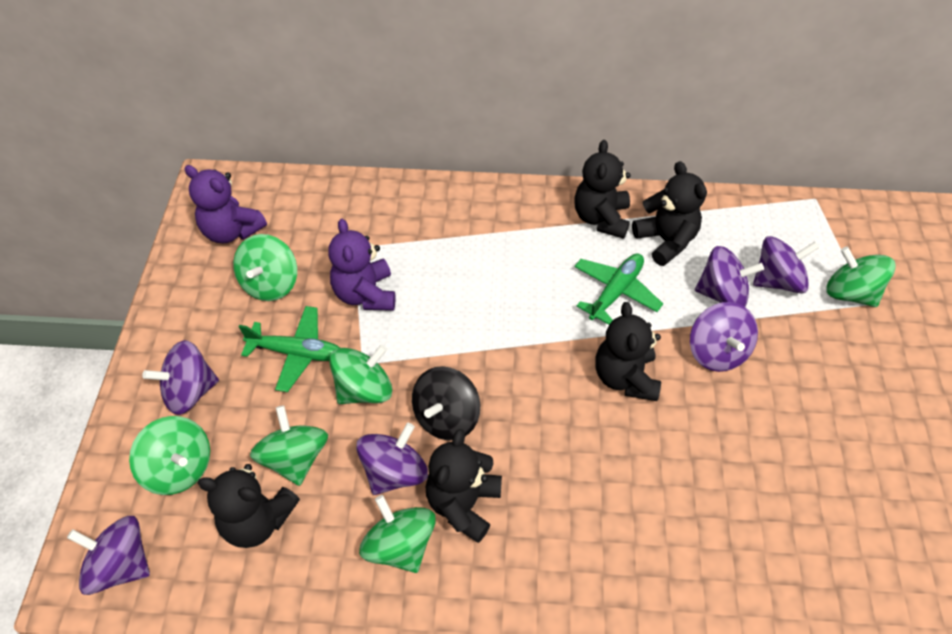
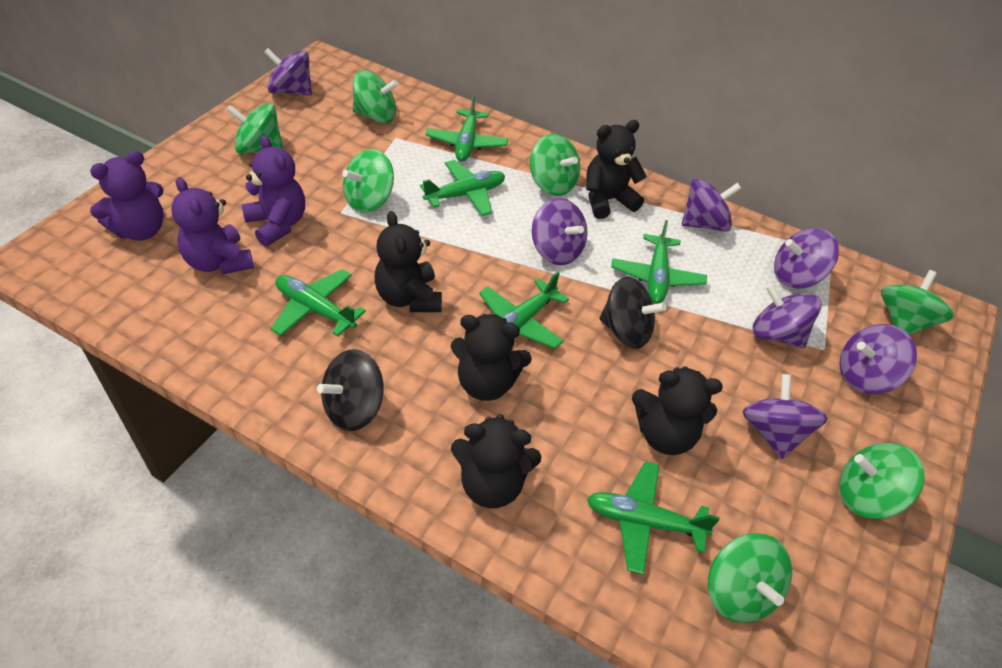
black spinning top: [412,366,480,440] = 1 -> [317,349,383,431] [599,277,666,349] = 2
green plane: [239,306,340,392] [574,253,663,325] = 2 -> [271,269,366,336] [420,160,505,216] [425,95,508,162] [479,272,569,349] [587,462,720,575] [611,220,707,304] = 6
green spinning top: [129,416,210,495] [233,234,297,301] [250,405,328,486] [329,345,392,404] [359,495,436,573] [826,247,896,307] = 6 -> [226,103,283,154] [342,149,394,213] [353,70,398,124] [530,134,580,196] [708,533,792,623] [839,443,925,519] [881,270,954,335] = 7
purple spinning top: [67,516,150,595] [142,340,219,415] [356,423,428,495] [690,302,758,372] [695,246,764,307] [753,236,819,294] = 6 -> [264,48,312,96] [532,198,588,265] [682,178,741,232] [743,374,828,459] [752,283,822,348] [774,228,839,289] [840,324,917,394] = 7
purple teddy bear: [184,165,267,243] [328,219,396,311] = 2 -> [90,151,164,241] [171,177,254,275] [241,135,305,247] = 3

